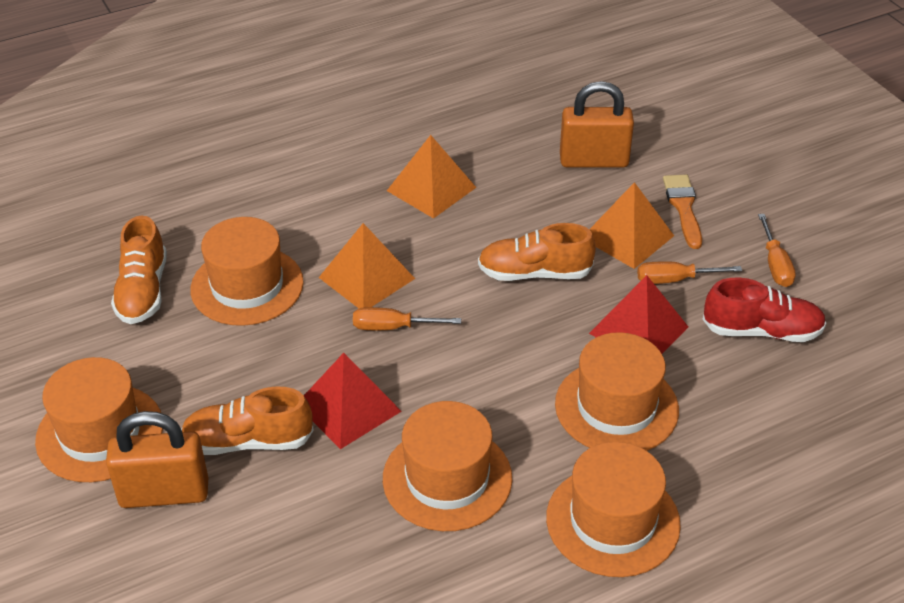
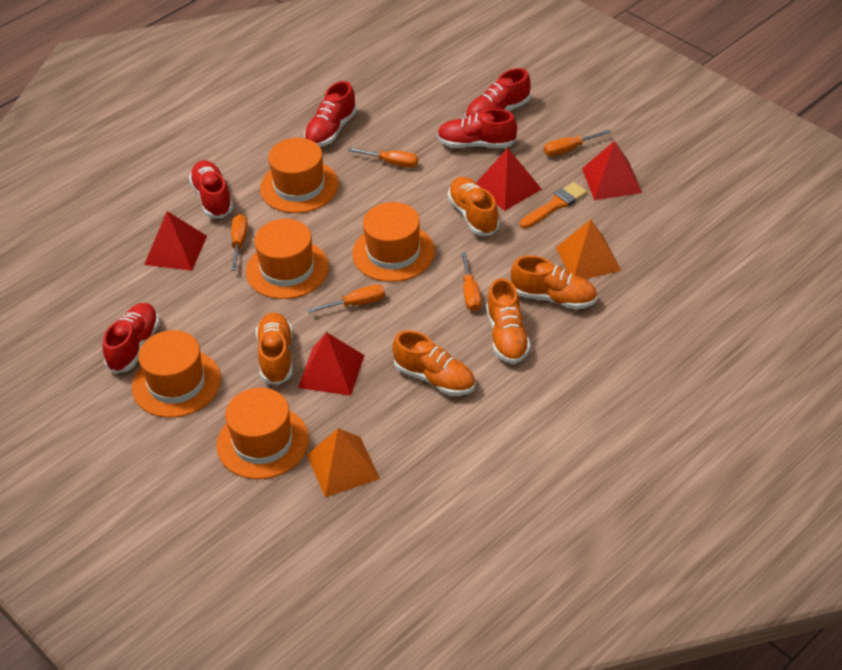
orange padlock: [106,411,208,508] [560,81,634,167] = 2 -> none = 0
orange pyramid: [319,223,415,308] [387,135,477,219] [589,182,674,269] = 3 -> [307,428,380,497] [556,219,621,279] = 2
orange screwdriver: [353,307,461,330] [637,261,742,284] [758,214,796,287] = 3 -> [231,214,248,271] [307,284,385,313] [348,148,418,168] [461,252,481,311] [544,130,611,156] = 5
orange shoe: [111,215,167,324] [181,387,314,455] [478,223,596,281] = 3 -> [256,312,293,385] [392,330,475,396] [448,177,500,236] [486,278,531,364] [511,255,597,309] = 5
red pyramid: [304,353,402,449] [589,275,688,354] = 2 -> [144,211,207,271] [298,332,365,396] [476,148,542,211] [582,141,642,200] = 4
red shoe: [702,278,826,342] = 1 -> [102,303,159,373] [189,160,233,218] [304,81,357,147] [437,109,517,148] [465,68,531,119] = 5

